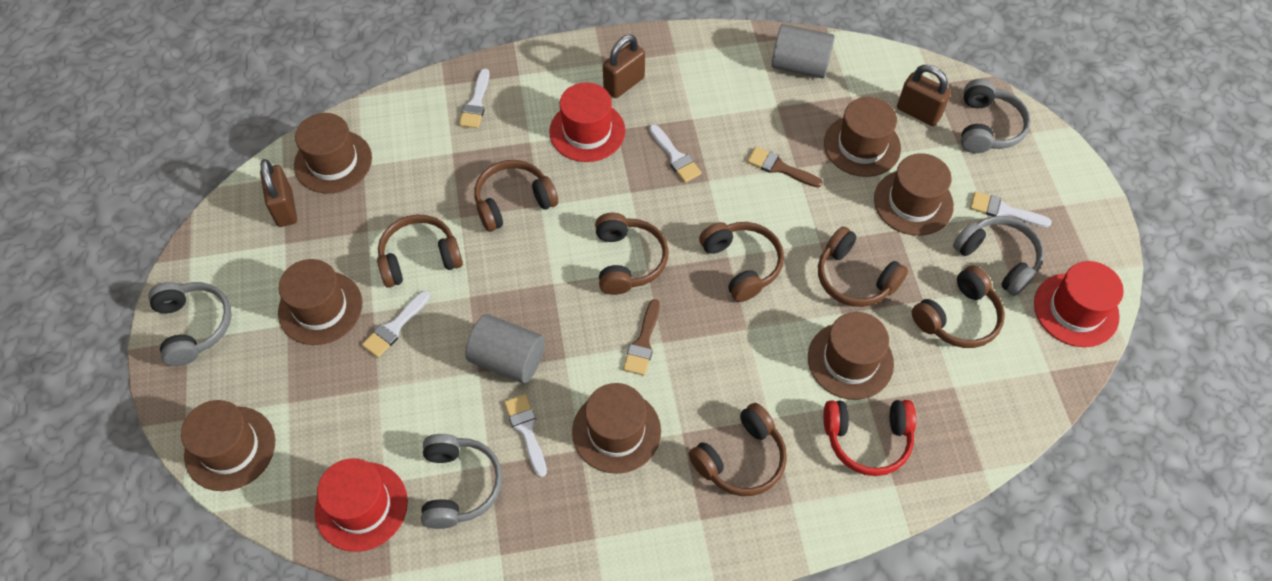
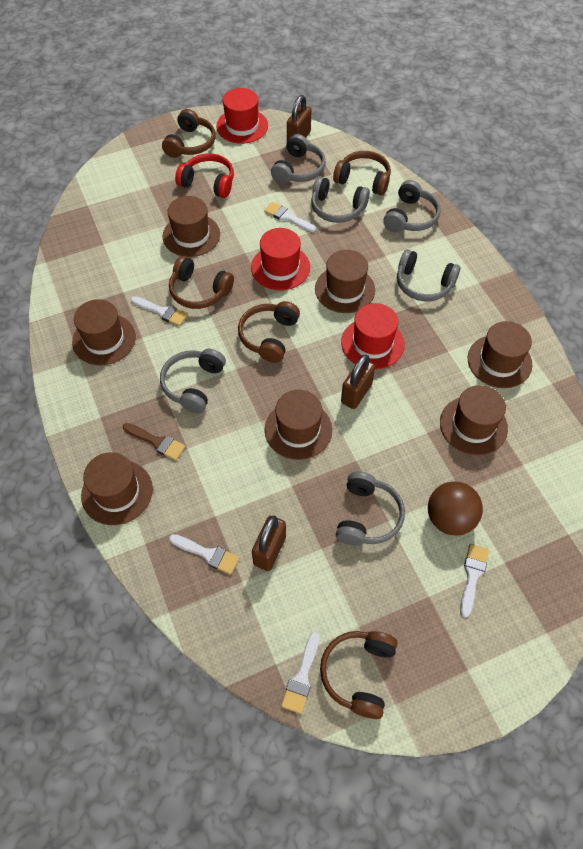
brown ball: none = 0 -> [428,481,483,536] = 1
brown brush: [623,299,660,376] [747,147,823,188] = 2 -> [123,423,185,460] = 1
brown headphones: [377,215,463,288] [474,160,558,232] [595,213,669,295] [689,403,787,496] [699,222,784,302] [818,226,908,307] [912,266,1005,348] = 7 -> [162,109,216,158] [169,256,234,309] [238,301,300,363] [320,631,398,719] [333,151,391,196] = 5
grey cylinder: [465,314,545,383] [772,24,835,78] = 2 -> none = 0
grey headphones: [148,282,232,366] [421,434,503,529] [953,216,1044,296] [961,79,1031,153] = 4 -> [160,349,226,413] [271,134,326,184] [311,176,370,223] [336,471,405,545] [384,180,441,232] [397,249,460,301] = 6

